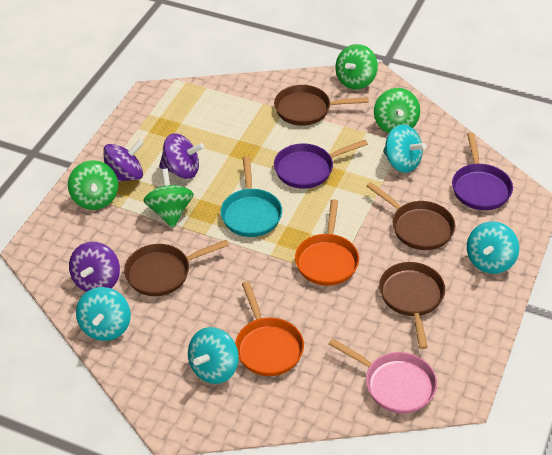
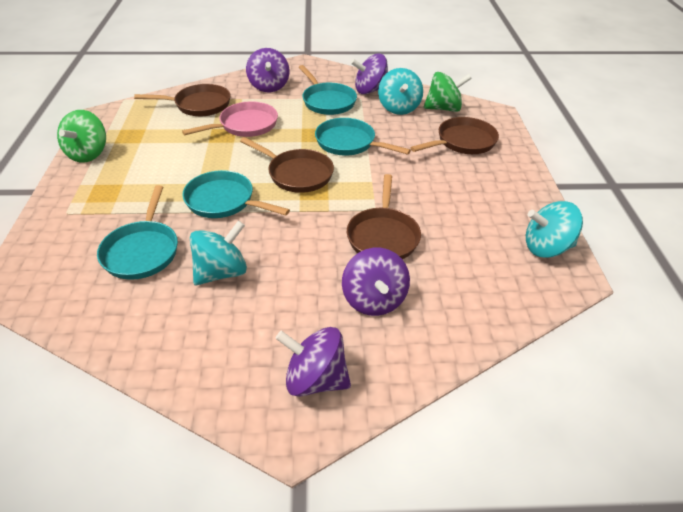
green spinning top: [68,160,118,210] [143,169,194,228] [335,44,378,89] [374,88,420,133] = 4 -> [57,110,106,163] [424,72,472,112] = 2
orange pan: [235,281,304,376] [295,199,359,286] = 2 -> none = 0
purple pan: [274,140,368,189] [452,132,513,210] = 2 -> none = 0
purple spinning top: [69,242,120,292] [103,139,144,182] [159,134,204,179] = 3 -> [246,48,289,92] [275,327,351,397] [342,247,410,316] [350,54,388,94] = 4
turquoise pan: [220,156,282,237] = 1 -> [97,185,178,280] [182,170,290,218] [299,65,357,115] [315,118,411,156] = 4
turquoise spinning top: [76,287,131,341] [188,327,239,384] [383,124,426,173] [467,221,519,274] = 4 -> [190,221,247,285] [378,68,423,115] [526,201,583,258] = 3

